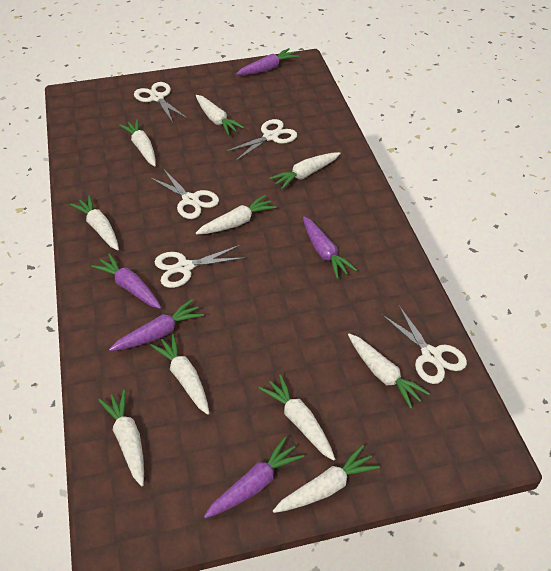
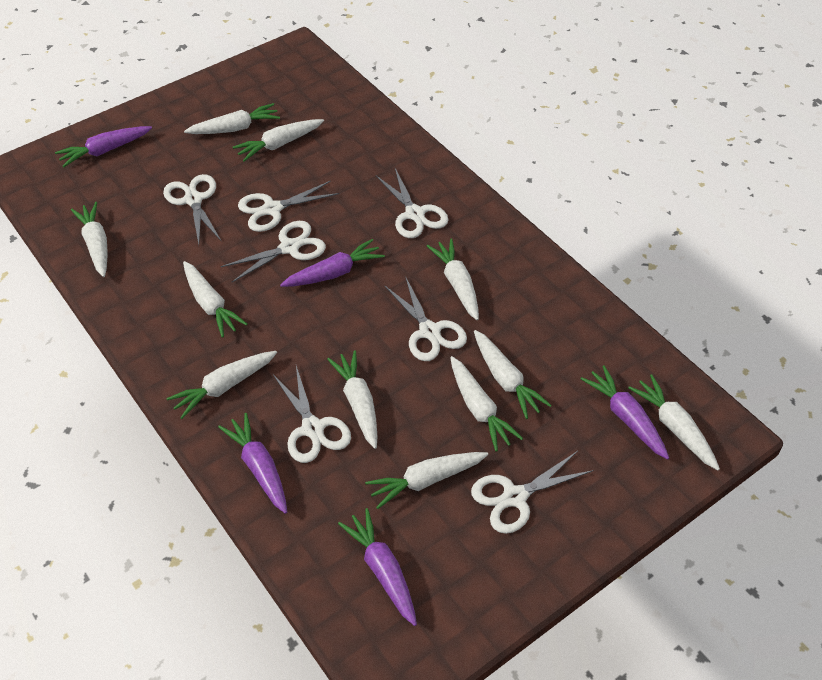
white carrot: [70,195,119,250] [98,390,144,486] [119,119,156,166] [150,334,209,415] [196,95,244,135] [196,195,277,234] [259,375,335,461] [269,152,340,190] [273,445,380,513] [348,333,430,409] = 10 -> [71,202,108,277] [167,351,277,419] [183,261,248,338] [184,103,280,134] [233,119,324,162] [327,350,377,449] [365,452,488,509] [427,239,479,320] [450,356,523,451] [474,330,552,419] [628,375,720,470] = 11
white scissors: [134,82,188,123] [149,168,219,219] [155,245,244,288] [225,119,297,161] [382,306,467,384] = 5 -> [163,174,221,245] [221,221,326,282] [238,181,339,232] [272,366,351,463] [376,168,449,238] [384,276,467,361] [471,451,594,534] = 7

